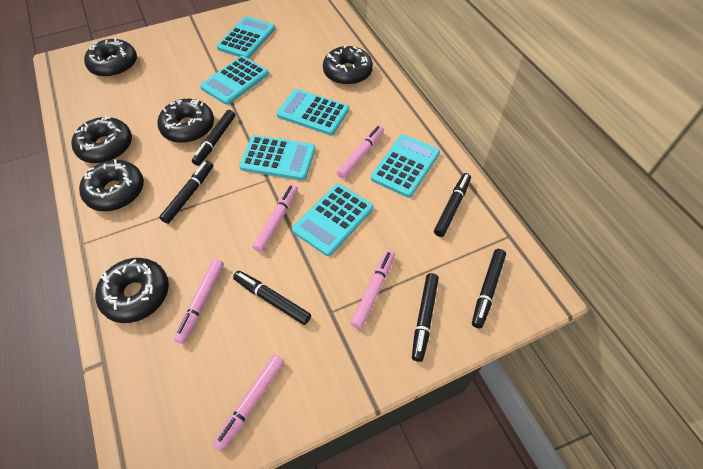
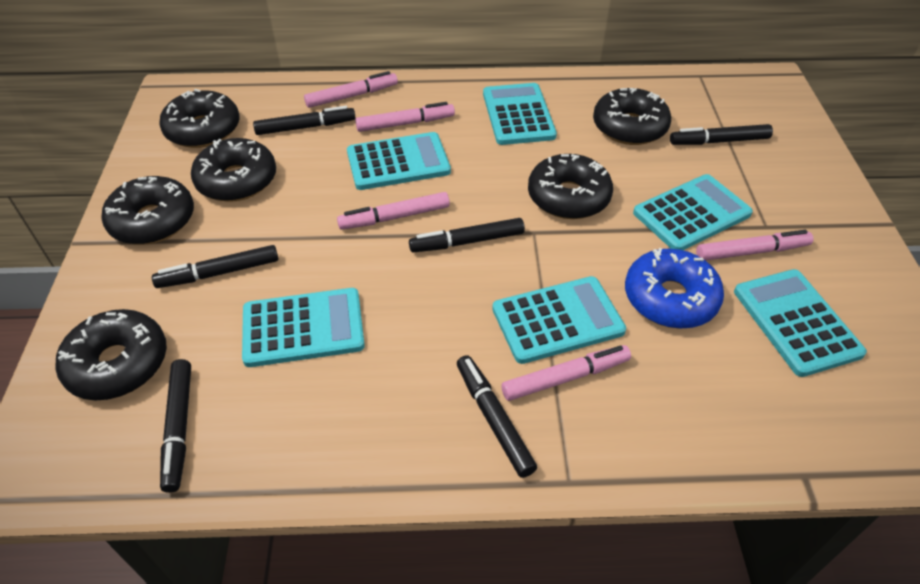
blue donut: none = 0 -> [625,248,724,329] = 1

